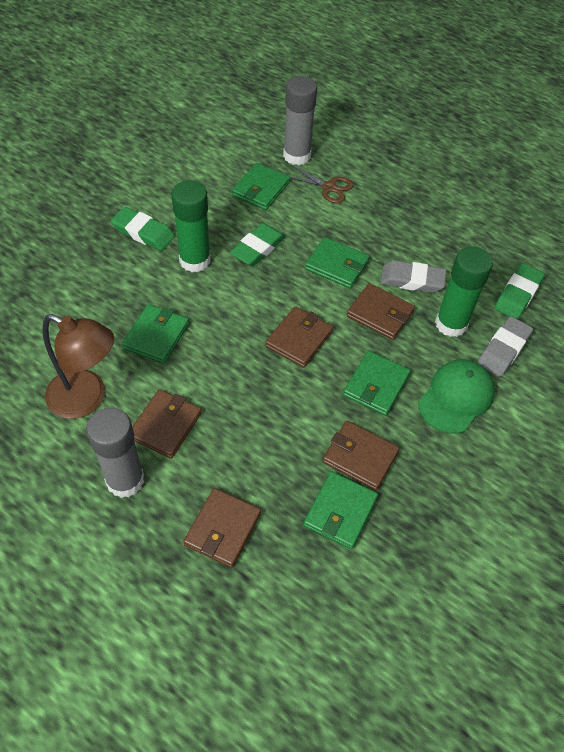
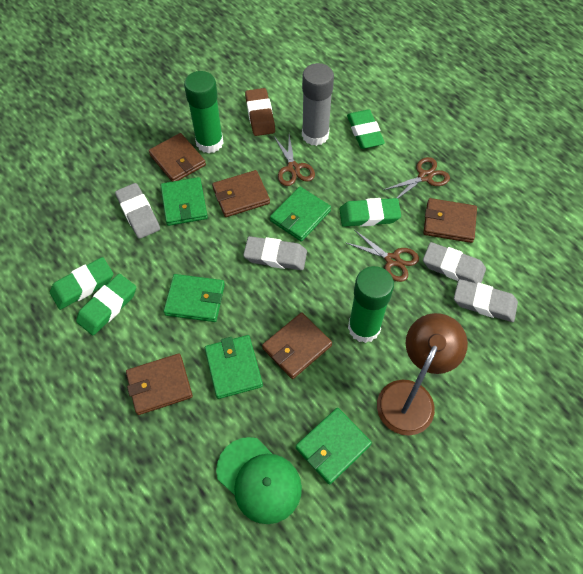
brown eraser: none = 0 -> [245,88,275,136] = 1
brown scissors: [289,165,353,203] = 1 -> [274,135,315,186] [345,230,419,282] [383,157,450,199] = 3
green eraser: [111,207,175,251] [230,223,286,266] [494,263,545,319] = 3 -> [50,257,113,310] [76,274,136,335] [340,198,401,227] [347,110,385,149] = 4
grey eraser: [380,260,446,293] [478,316,533,377] = 2 -> [115,183,160,239] [243,236,307,270] [423,242,486,284] [454,279,518,322] = 4
grey glue stick: [86,407,144,498] [283,76,317,165] = 2 -> [302,63,334,146] = 1

